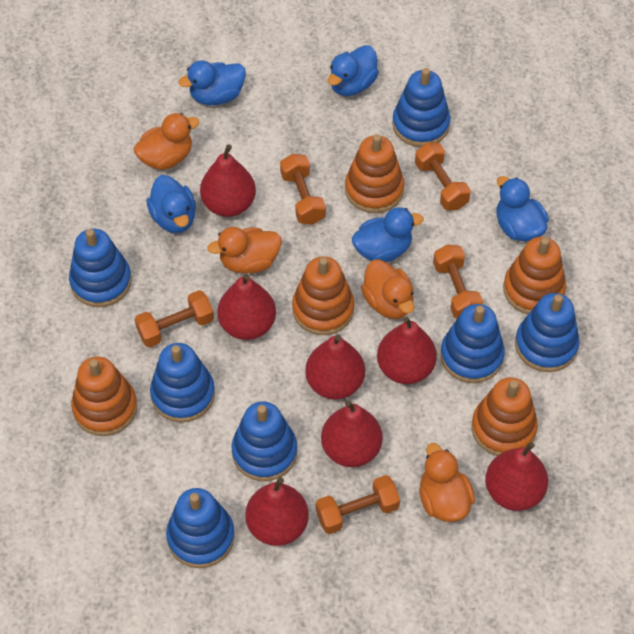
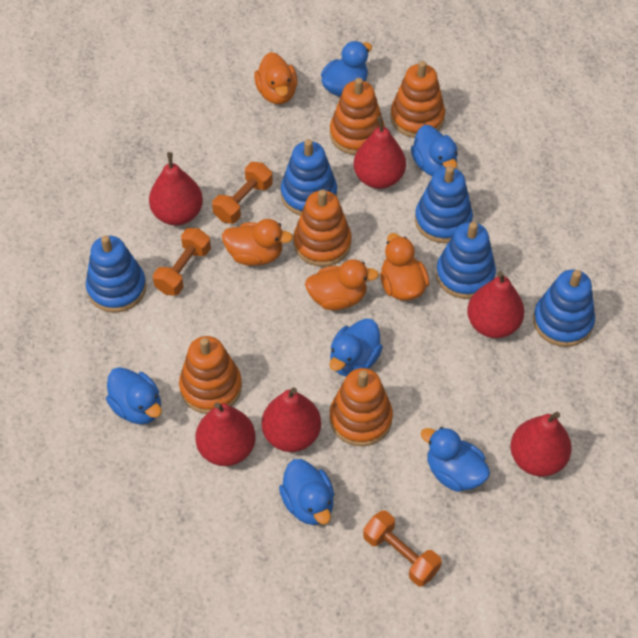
blue duck: [146,175,196,233] [179,60,246,105] [328,45,379,96] [352,207,423,262] [497,176,549,241] = 5 -> [106,367,161,424] [279,459,334,525] [321,41,372,97] [330,318,383,377] [411,125,458,176] [421,427,490,492] = 6
blue stacking toy: [69,229,132,307] [150,343,215,423] [166,488,235,568] [231,401,297,481] [392,68,450,147] [440,304,505,383] [515,293,580,372] = 7 -> [86,235,147,313] [281,139,337,215] [415,166,473,243] [436,222,496,299] [533,270,595,347] = 5
orange dumbbell: [135,290,214,347] [280,154,326,225] [316,475,400,534] [415,143,471,210] [433,244,483,318] = 5 -> [153,228,211,296] [212,162,273,224] [363,510,442,587] = 3
red pear: [200,144,256,217] [217,274,276,340] [245,477,309,546] [305,334,365,400] [321,400,382,467] [377,316,437,384] [485,442,548,511] = 7 -> [149,152,203,225] [195,402,256,466] [262,387,321,452] [354,116,406,189] [467,271,524,338] [510,412,572,477] = 6

